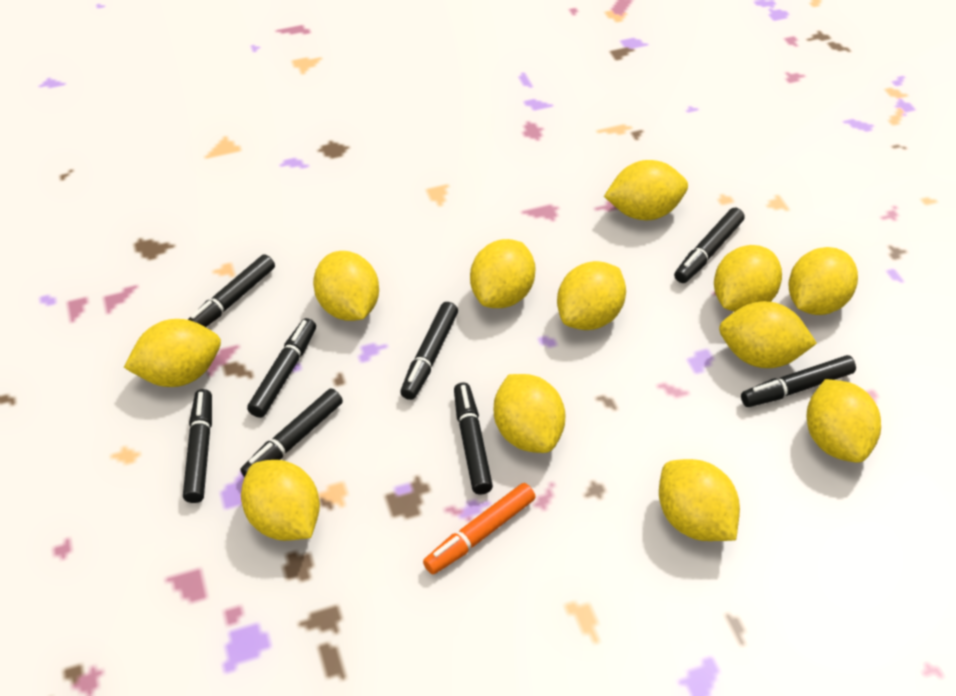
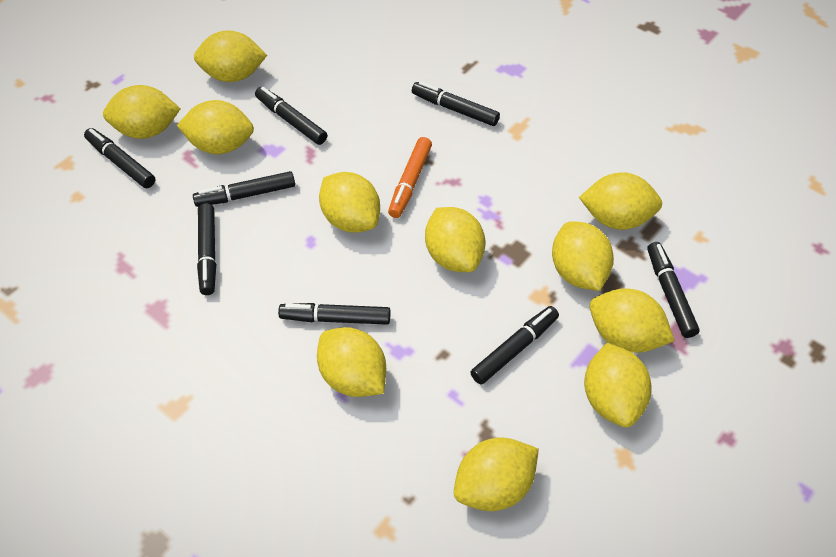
yellow lemon: [124,319,221,387] [241,460,320,541] [313,251,379,321] [470,239,535,308] [494,374,565,453] [557,261,626,330] [604,160,688,220] [659,459,740,541] [714,245,782,312] [719,301,817,368] [788,247,858,315] [807,379,881,463] = 12 -> [103,85,181,139] [177,100,254,154] [194,31,267,82] [317,327,386,397] [319,172,380,233] [425,207,485,272] [454,437,539,511] [552,221,614,291] [579,172,662,230] [584,343,652,427] [590,288,675,353] = 11

